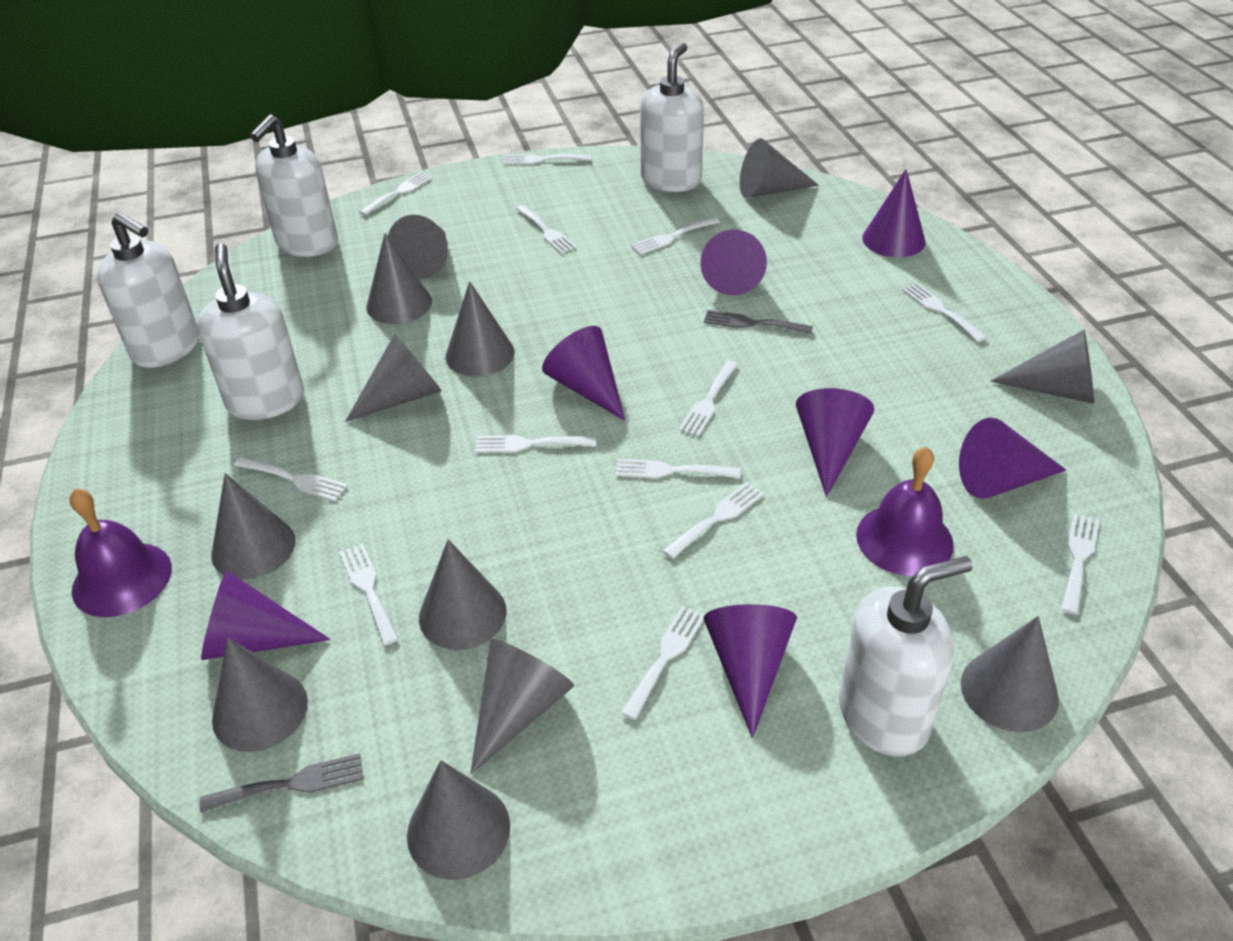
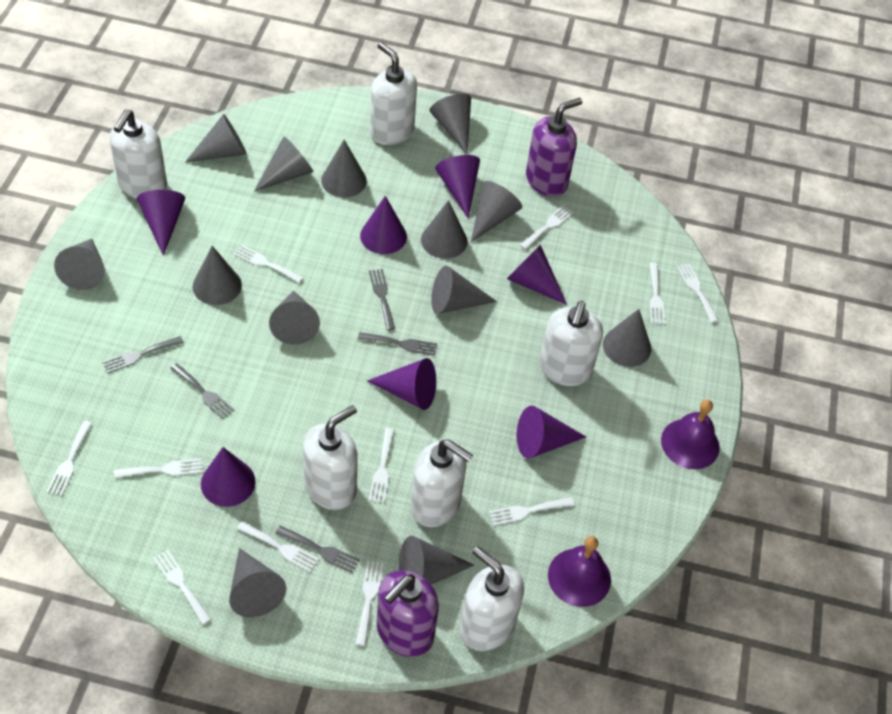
grey cone: [211,473,295,579] [212,638,308,752] [345,334,442,422] [366,233,432,324] [388,215,448,279] [407,760,510,880] [419,539,507,650] [446,281,514,377] [470,639,574,774] [740,138,819,198] [961,616,1059,732] [990,330,1094,404] = 12 -> [54,239,105,290] [185,114,247,162] [193,246,242,305] [229,548,286,617] [254,136,313,192] [269,290,320,344] [321,140,367,198] [399,536,475,585] [421,200,467,259] [430,94,471,154] [431,266,497,314] [471,181,522,242] [603,309,651,367] = 13
grey fork: [199,753,363,813] [704,310,813,334] = 2 -> [102,336,184,373] [170,363,235,419] [275,526,360,573] [358,332,437,356] [369,269,395,330] = 5
purple soap dispenser: none = 0 -> [377,570,439,657] [526,98,582,197] = 2
white fork: [234,456,348,501] [339,544,399,645] [359,172,433,215] [475,435,596,453] [503,154,591,164] [516,205,577,254] [615,458,740,478] [621,606,705,720] [631,217,720,255] [663,482,764,559] [678,360,739,436] [902,283,987,342] [1061,513,1099,615] = 13 -> [46,421,92,496] [114,458,202,478] [153,550,211,625] [234,245,304,283] [237,521,319,572] [355,561,384,646] [369,428,394,503] [489,497,574,526] [520,205,574,250] [649,263,665,324] [677,263,719,323] = 11
white soap dispenser: [97,212,199,368] [197,243,304,420] [250,114,338,257] [640,43,704,192] [839,556,973,756] = 5 -> [109,109,167,198] [303,405,358,510] [370,42,417,145] [411,440,473,527] [460,546,524,651] [539,301,603,386] = 6

